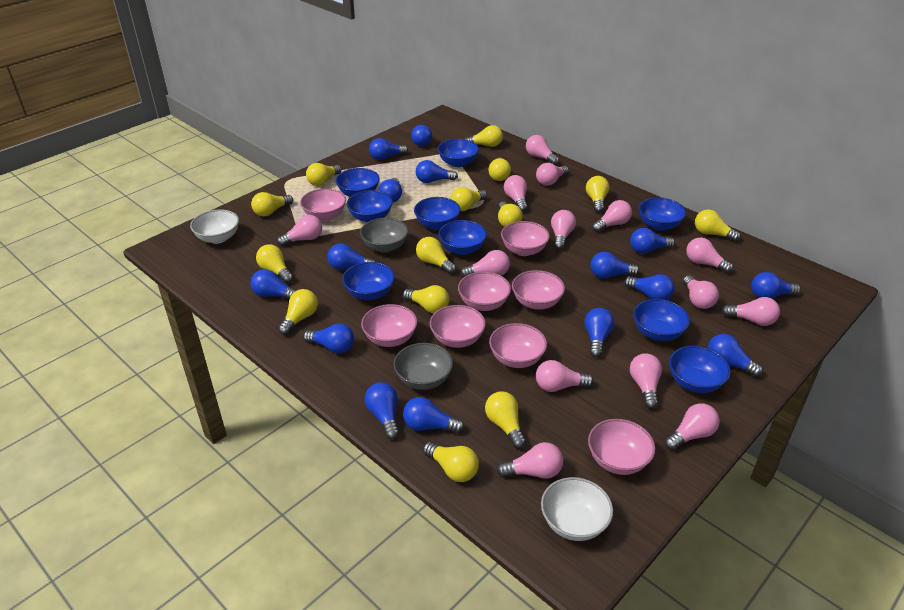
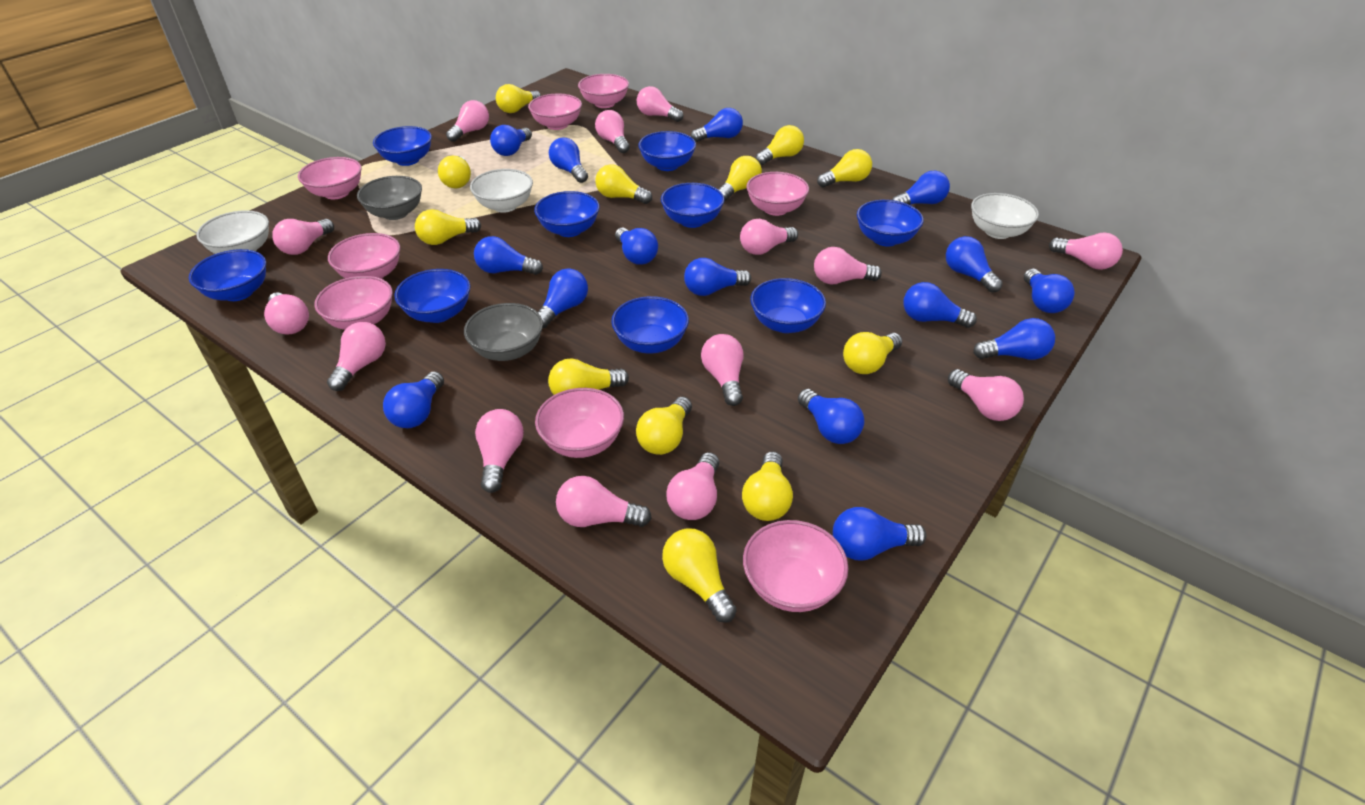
white bowl: [190,209,239,244] [541,477,613,541] = 2 -> [196,210,269,254] [470,169,533,213] [971,193,1039,239] = 3
yellow light bulb: [251,192,293,216] [256,244,293,283] [278,289,318,335] [306,163,342,186] [403,285,449,313] [416,237,456,274] [423,442,479,482] [450,187,487,211] [465,125,503,147] [485,391,526,449] [488,158,511,181] [498,201,523,227] [586,176,609,213] [695,209,741,241] = 14 -> [415,209,481,245] [438,156,471,188] [496,84,541,113] [548,358,629,395] [595,164,652,204] [636,397,692,455] [662,528,737,623] [718,156,762,201] [742,451,793,521] [756,125,804,165] [817,149,872,188] [843,332,902,374] = 12

